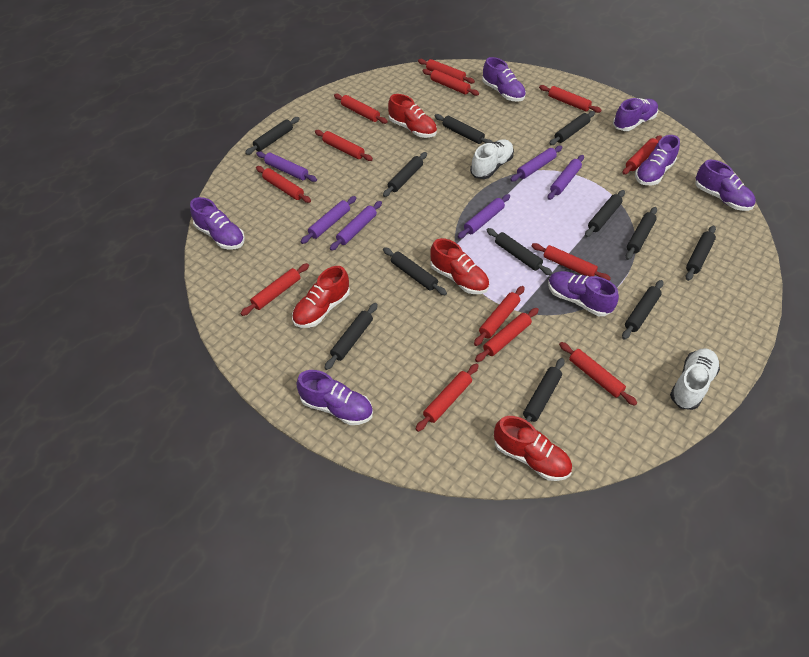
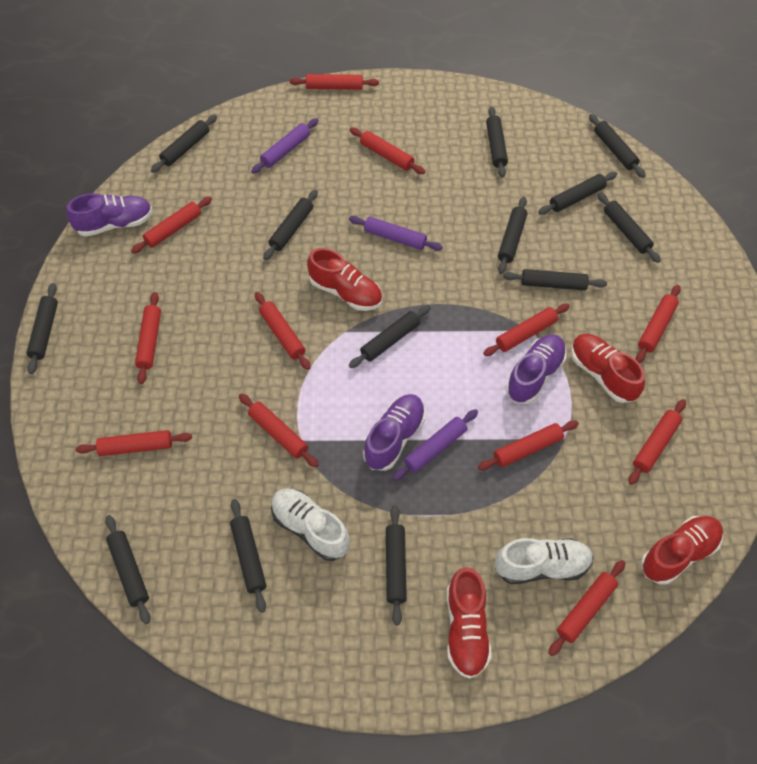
black rolling pin: [245,117,300,155] [325,303,378,370] [383,152,427,197] [383,247,447,295] [435,114,492,144] [487,228,553,276] [523,358,565,423] [549,111,595,145] [585,190,625,237] [622,280,664,339] [626,207,657,260] [685,226,716,281] = 12 -> [27,283,58,374] [105,515,150,624] [151,115,217,172] [230,499,266,613] [263,190,318,260] [349,305,431,368] [386,505,407,625] [486,107,508,178] [498,197,527,274] [503,269,607,290] [538,172,617,215] [589,114,646,178] [598,193,661,263] = 13
purple rolling pin: [256,151,317,182] [301,196,356,244] [330,201,382,251] [458,194,510,239] [510,146,562,182] [548,155,584,200] = 6 -> [251,118,318,174] [349,216,443,251] [392,409,478,481] = 3
purple shoe: [190,197,245,250] [296,370,373,425] [482,57,526,102] [548,271,619,316] [613,98,658,131] [635,135,680,185] [695,160,756,211] = 7 -> [67,193,153,237] [363,394,425,471] [506,334,567,404] = 3
red rolling pin: [240,263,309,316] [256,166,311,203] [315,130,373,161] [334,94,388,124] [415,364,479,432] [418,59,475,84] [423,69,479,96] [474,286,525,346] [475,308,539,362] [531,243,611,281] [539,85,602,113] [559,342,637,406] [622,135,662,175] = 13 -> [76,430,192,456] [131,197,212,253] [135,292,161,384] [239,394,319,467] [255,292,310,370] [290,74,379,90] [350,128,425,174] [478,420,579,470] [483,303,570,356] [548,560,625,656] [629,399,686,485] [636,285,681,363] = 12

